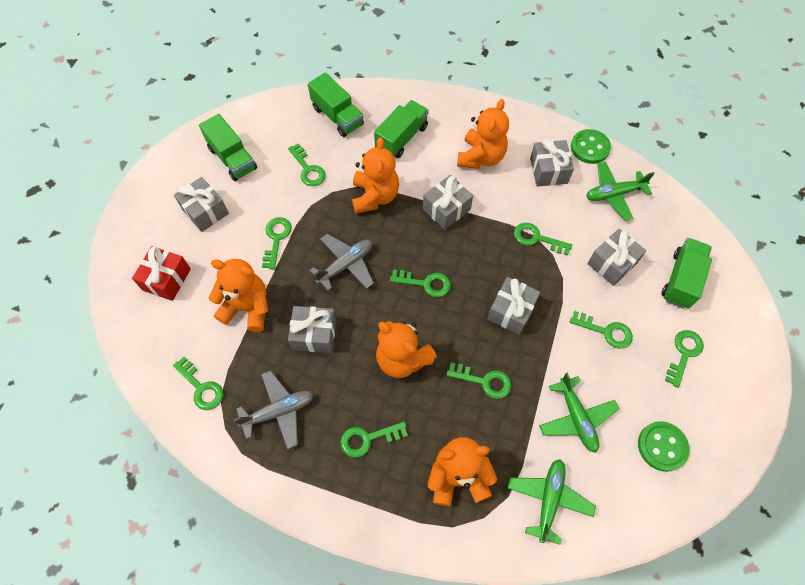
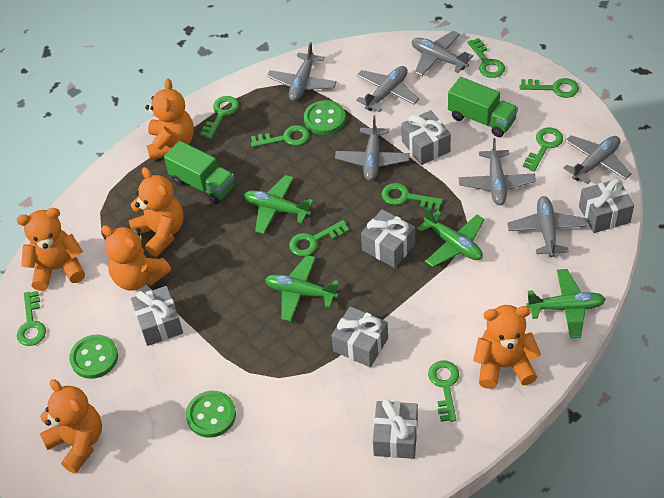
green button: [571,129,611,164] [638,421,690,472] = 2 -> [69,335,118,379] [186,391,236,438] [304,100,346,135] = 3
green plane: [508,459,596,545] [539,372,619,453] [586,162,655,221] = 3 -> [244,175,313,234] [265,255,339,322] [417,207,484,267] [526,269,606,338] = 4
green truck: [199,114,257,181] [308,72,364,137] [374,100,429,158] [662,238,712,309] = 4 -> [164,141,235,204] [448,77,518,137] = 2
grey plane: [233,371,313,449] [310,234,374,291] = 2 -> [267,42,337,101] [335,116,410,181] [356,66,419,112] [412,31,473,76] [459,138,536,205] [507,196,588,257] [563,135,631,184] = 7
orange teddy bear: [209,259,268,332] [352,137,399,214] [376,321,437,378] [428,437,497,506] [457,99,509,169] = 5 -> [16,208,85,291] [40,379,102,474] [101,225,171,291] [129,167,184,257] [145,79,194,160] [473,305,541,389] = 6
red gift: [132,246,191,301] = 1 -> none = 0

